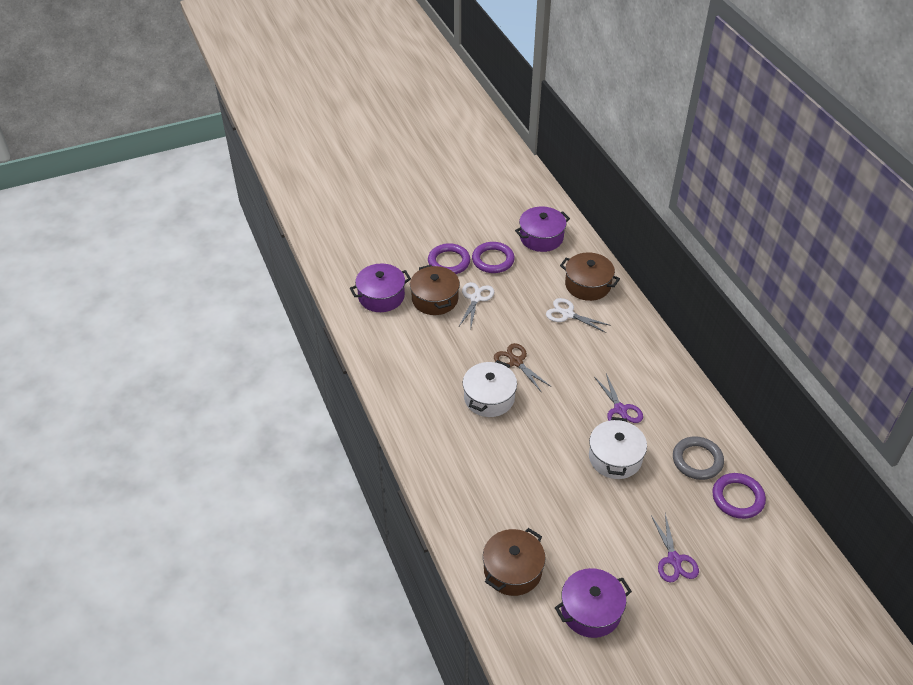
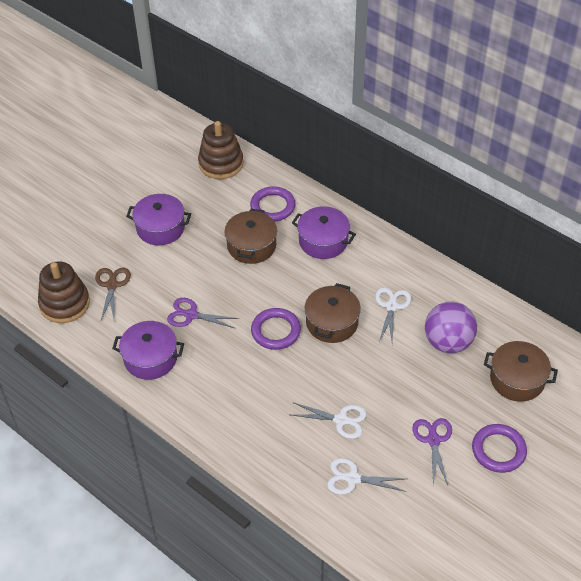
brown stacking toy: none = 0 -> [38,261,90,323] [198,121,244,179] = 2
grey ring: [673,436,724,480] = 1 -> none = 0
purple ball: none = 0 -> [425,301,477,354] = 1
white pot: [463,360,517,417] [589,417,647,479] = 2 -> none = 0
white scissors: [459,282,494,326] [546,298,611,333] = 2 -> [292,403,367,439] [327,458,407,495] [375,287,411,344] = 3

